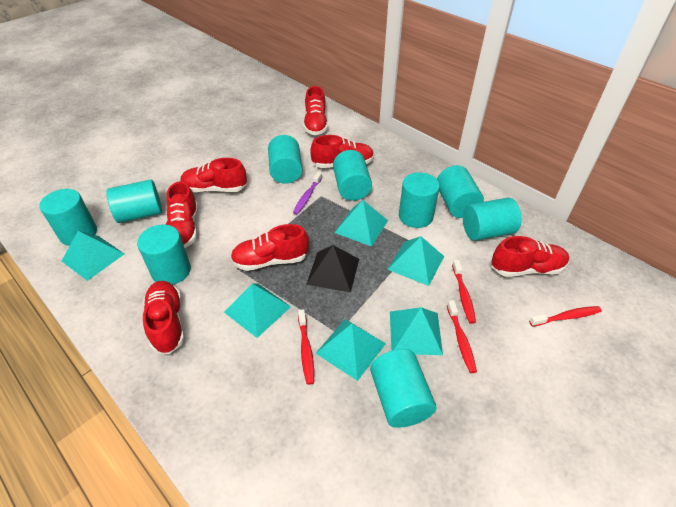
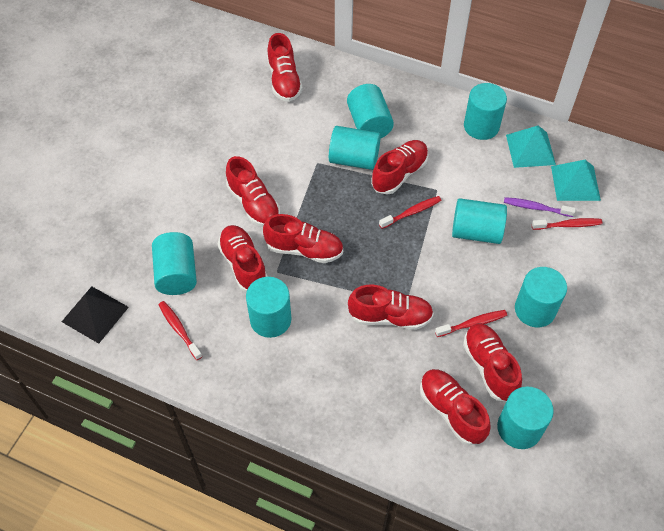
red shoe: [143,281,185,354] [166,181,198,248] [180,158,247,192] [230,224,309,271] [304,86,328,135] [310,135,374,168] [491,236,569,277] = 7 -> [218,225,268,292] [226,156,280,227] [263,214,343,263] [267,33,303,102] [348,284,434,330] [371,140,429,195] [420,369,491,445] [463,323,522,401] = 8
turquoise cylinder: [39,189,97,246] [106,179,162,223] [137,225,191,285] [268,135,302,184] [333,150,372,201] [370,349,436,428] [399,172,440,228] [437,165,484,218] [463,198,522,241] = 9 -> [152,232,197,295] [246,277,292,338] [329,126,381,170] [347,84,394,139] [452,198,507,244] [464,83,507,140] [497,387,554,449] [515,267,567,327] = 8
turquoise pyramid: [62,231,124,281] [224,283,291,338] [316,319,386,381] [334,200,388,247] [387,236,444,286] [390,307,443,355] = 6 -> [506,126,556,168] [551,160,601,201] = 2

